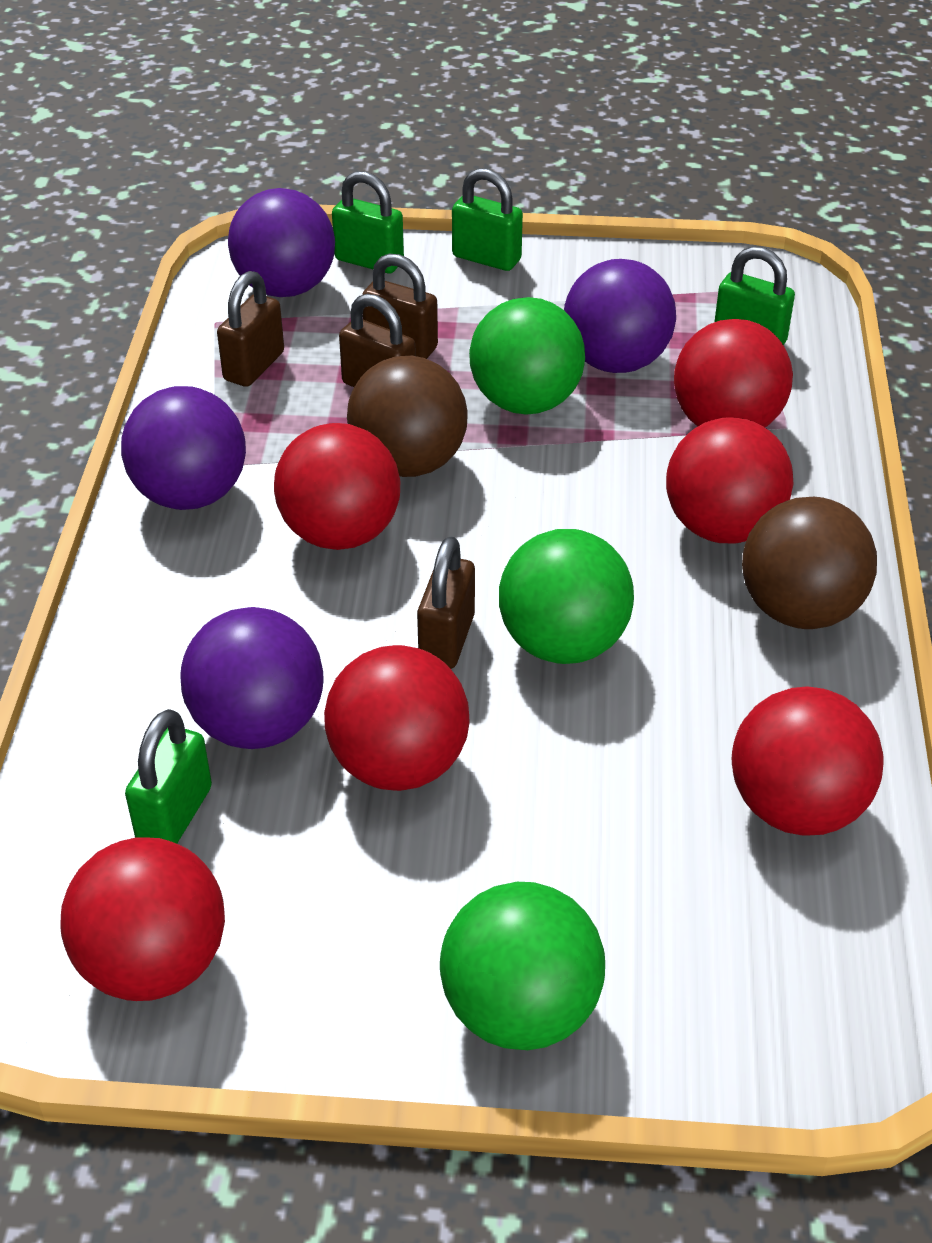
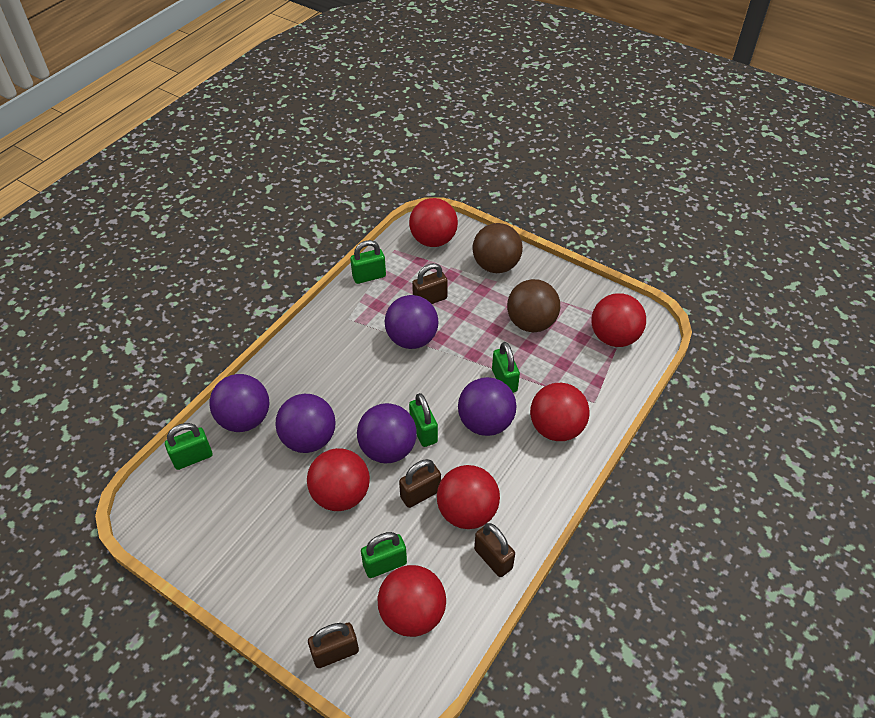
green ball: [440,882,605,1050] [469,297,585,415] [499,529,634,664] = 3 -> none = 0
green padlock: [125,709,212,844] [332,171,404,273] [452,168,523,271] [714,246,795,345] = 4 -> [165,423,212,470] [350,240,386,284] [361,532,407,578] [409,393,438,447] [492,342,520,393] = 5
purple ball: [121,386,246,510] [180,607,324,749] [228,188,335,297] [564,259,676,373] = 4 -> [210,374,269,432] [275,394,336,453] [357,403,417,463] [385,295,438,349] [458,377,516,436] = 5

